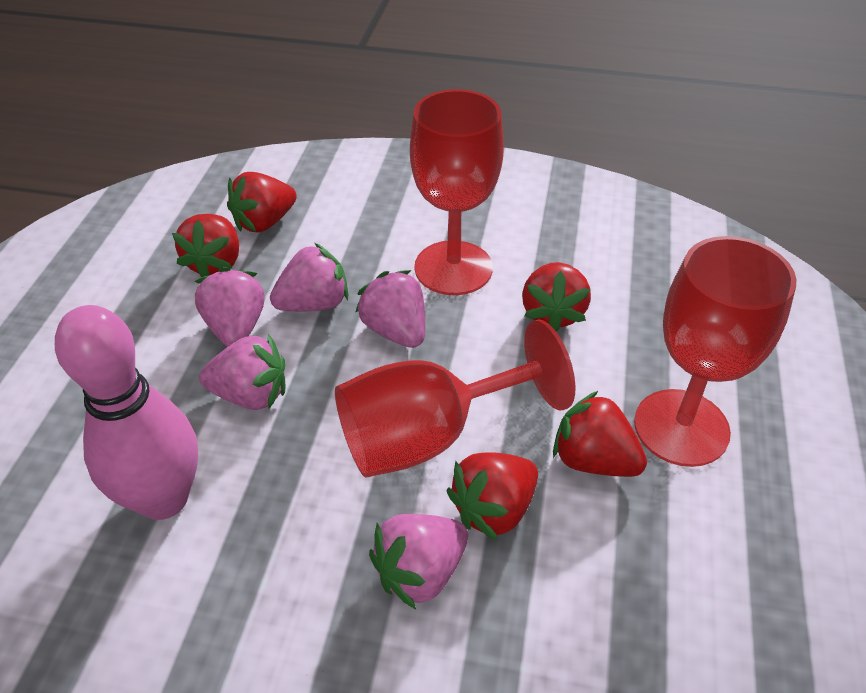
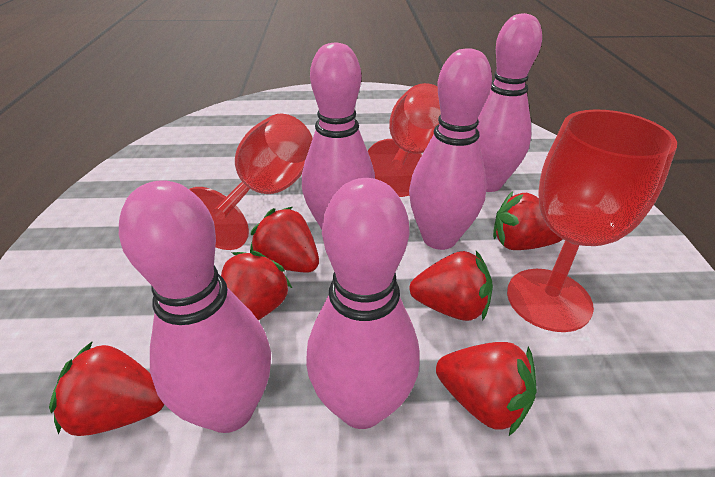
pink bowling pin: [55,305,198,520] = 1 -> [119,180,271,433] [302,43,375,229] [306,178,420,429] [409,48,492,250] [476,13,542,192] = 5
pink strawberry: [194,267,265,346] [199,334,286,410] [270,243,348,311] [355,270,425,348] [369,514,468,610] = 5 -> none = 0
red strawberry: [172,214,239,277] [227,172,297,233] [447,452,538,541] [522,262,591,331] [553,391,647,477] = 5 -> [49,341,164,436] [221,251,292,320] [250,207,319,273] [409,251,493,321] [436,342,536,436] [493,191,563,250] = 6

